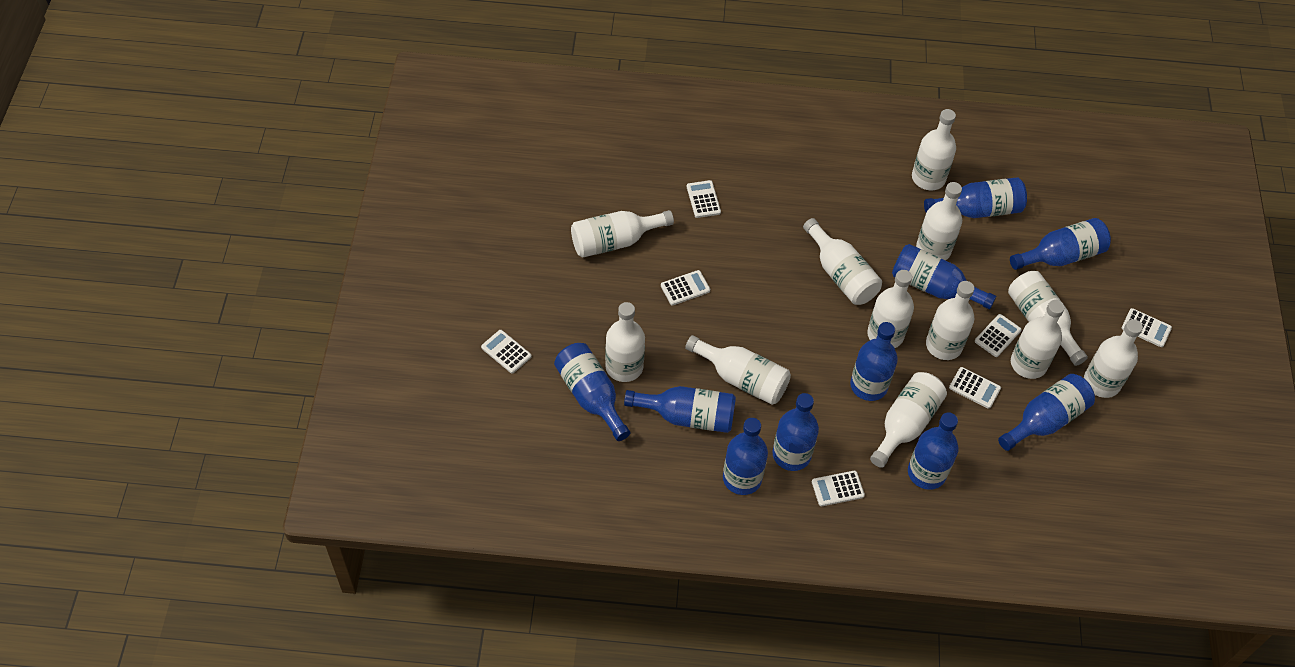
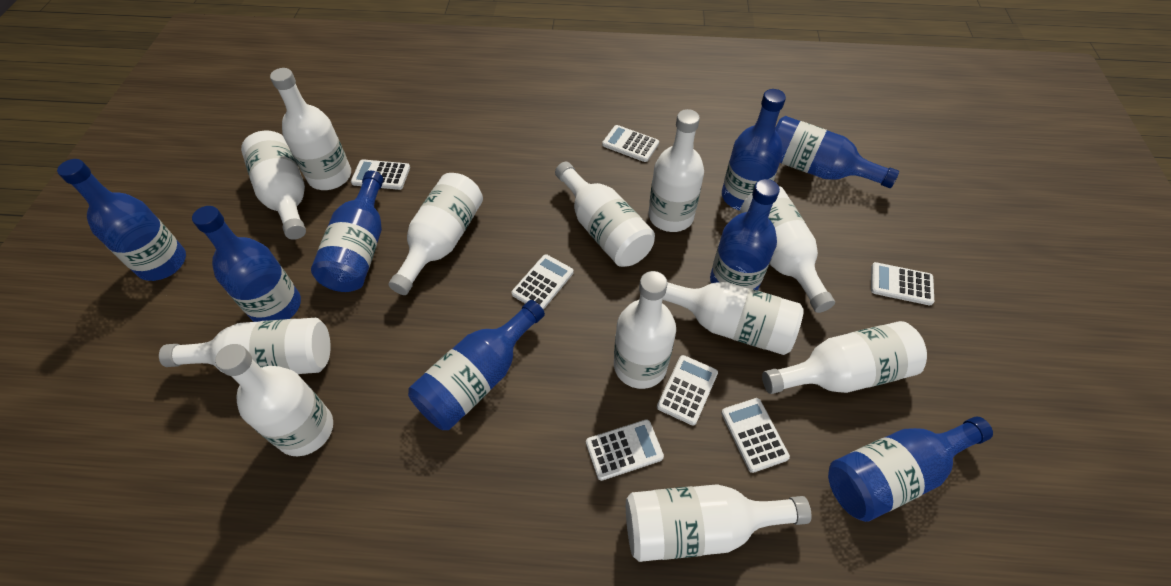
blue bottle: [554,343,630,441] [624,386,736,433] [723,418,768,495] [772,393,819,471] [850,322,898,401] [892,244,996,309] [908,412,959,490] [924,177,1027,218] [998,374,1095,451] [1010,218,1111,270] = 10 -> [57,159,186,281] [192,206,301,322] [311,171,384,292] [408,300,545,430] [710,179,780,291] [722,89,786,210] [775,116,899,188] [828,416,993,522] = 8

